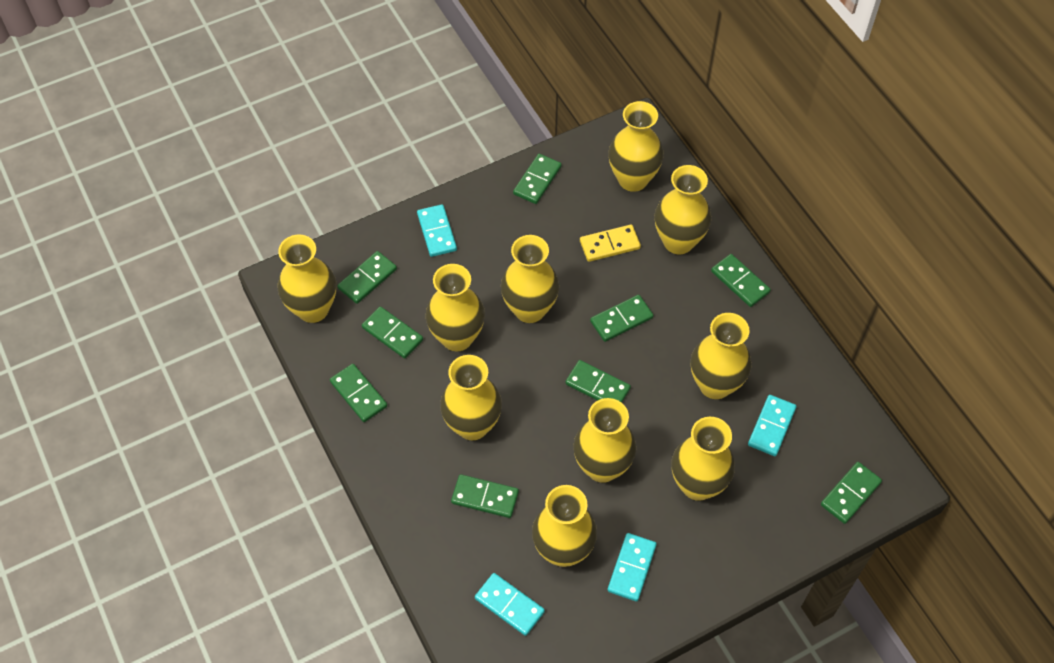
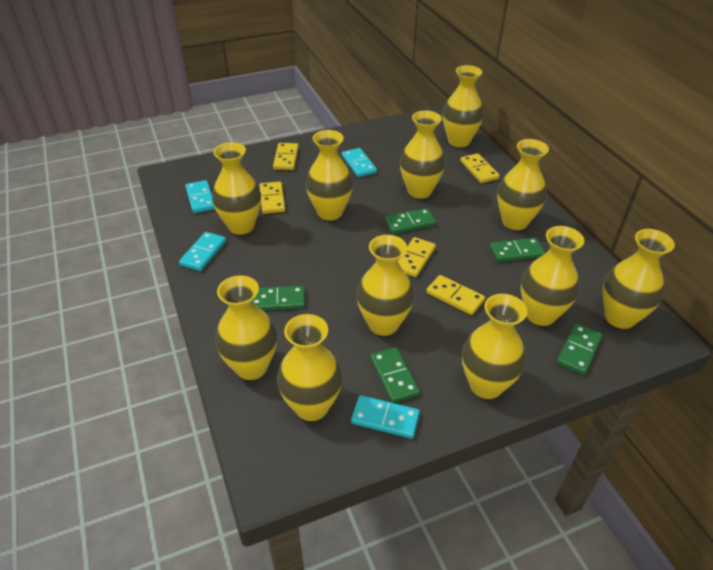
green domino: [330,364,387,422] [337,251,397,304] [362,306,423,359] [451,474,519,518] [513,154,562,204] [565,360,631,403] [590,295,653,342] [711,254,771,307] [821,462,882,524] = 9 -> [252,286,305,310] [370,347,420,403] [385,208,436,234] [490,238,545,262] [557,323,602,375] = 5
yellow domino: [580,225,641,262] = 1 -> [260,182,285,214] [273,143,299,170] [398,237,436,277] [426,275,485,315] [460,153,500,183] = 5
yellow vase: [278,234,336,323] [426,264,485,351] [440,355,502,440] [501,235,559,323] [532,485,597,567] [573,398,636,483] [609,101,664,192] [655,165,711,254] [672,417,735,501] [691,313,751,399] = 10 -> [212,142,261,235] [215,275,277,380] [277,314,342,421] [306,130,353,220] [357,235,414,336] [400,110,445,199] [443,65,484,147] [462,294,527,399] [497,139,549,230] [521,226,584,326] [602,229,675,329] = 11

